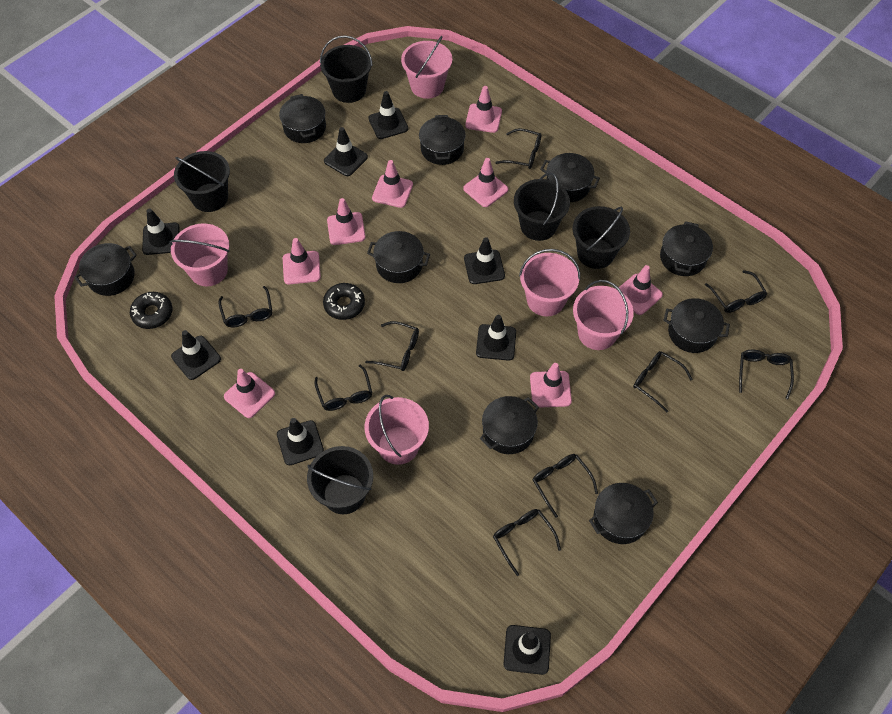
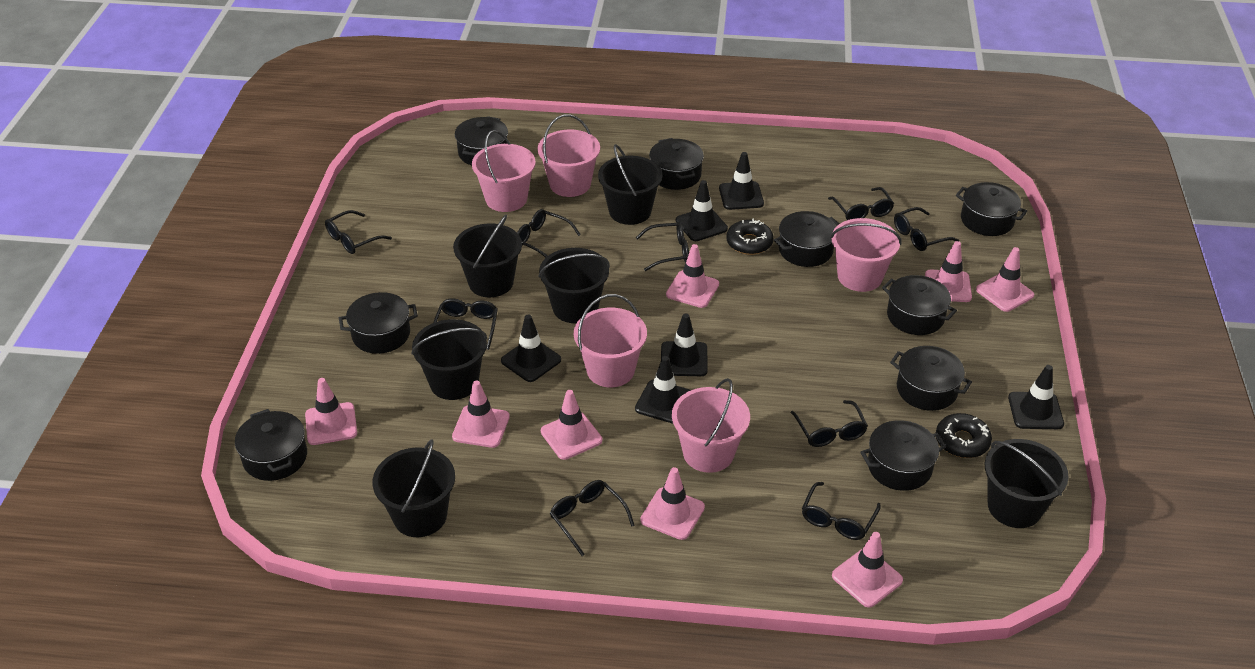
black bucket: [174,151,230,212] [307,446,373,514] [320,35,373,103] [514,173,570,241] [573,206,630,269] = 5 -> [373,439,455,537] [411,319,487,400] [453,215,522,297] [539,248,610,323] [598,144,662,225] [985,439,1068,528] = 6
black traffic cone: [142,209,180,255] [171,330,221,380] [277,418,324,465] [324,127,368,176] [368,91,408,139] [464,237,505,284] [476,315,516,361] [504,625,551,675] = 8 -> [501,315,561,382] [635,356,691,423] [661,313,708,376] [676,180,728,241] [719,152,764,210] [1008,365,1064,429] = 6

